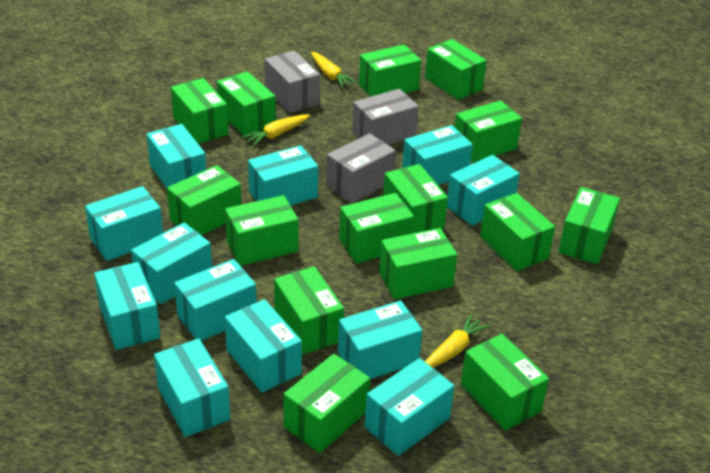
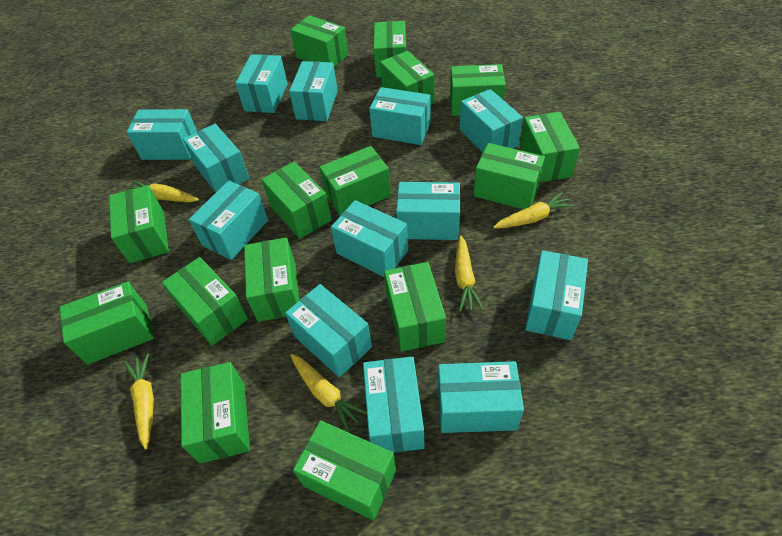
grey box: [265,51,320,113] [326,133,396,204] [352,89,419,145] = 3 -> none = 0
turquoise box: [85,186,163,261] [94,262,160,350] [131,222,212,304] [147,124,206,188] [154,338,230,437] [174,259,257,341] [225,299,302,393] [248,145,318,205] [338,301,423,379] [365,358,454,456] [402,125,473,185] [447,155,520,226] = 12 -> [127,109,197,160] [183,124,250,192] [189,181,268,260] [235,54,288,113] [285,284,372,377] [289,61,338,121] [331,200,408,278] [363,357,425,453] [369,87,431,145] [396,182,460,240] [438,361,524,433] [460,89,523,153] [525,250,588,340] = 13
yellow carrot: [242,114,310,147] [311,52,357,88] [425,314,490,368] = 3 -> [124,353,154,450] [128,181,199,202] [290,354,367,432] [455,235,483,312] [493,192,574,229] = 5

